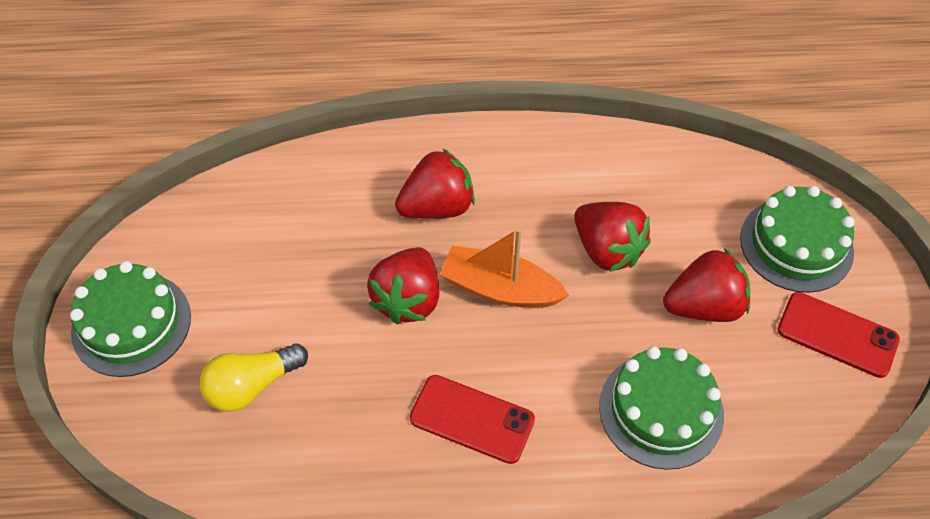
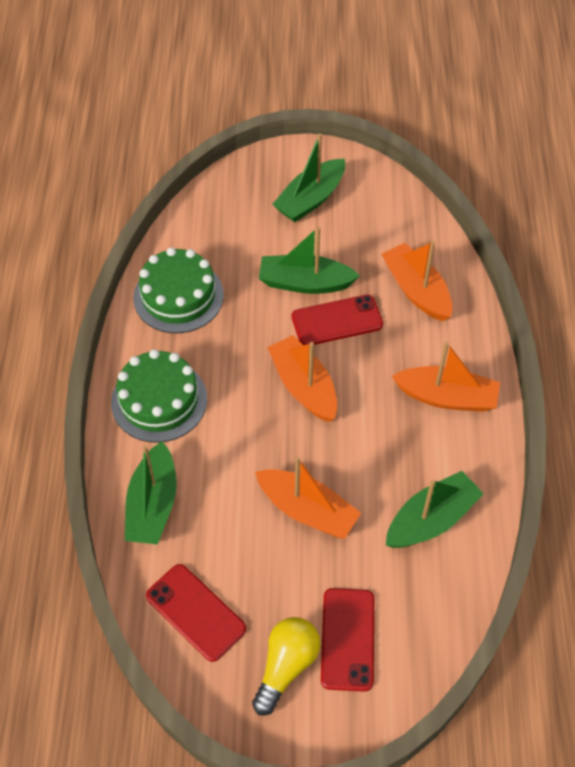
green boat: none = 0 -> [125,441,177,545] [259,227,360,294] [272,134,345,222] [386,471,484,548] = 4
green cake: [70,261,191,377] [599,347,724,470] [740,186,854,293] = 3 -> [111,349,207,443] [133,247,224,333] = 2
orange boat: [440,228,569,308] = 1 -> [255,456,361,539] [267,335,337,422] [382,241,453,321] [392,342,500,412] = 4
red phone: [409,375,535,464] [777,292,900,378] = 2 -> [146,564,246,662] [292,295,383,345] [321,588,374,691] = 3
red strawberry: [367,247,439,324] [395,148,475,219] [574,202,651,272] [663,248,750,322] = 4 -> none = 0

